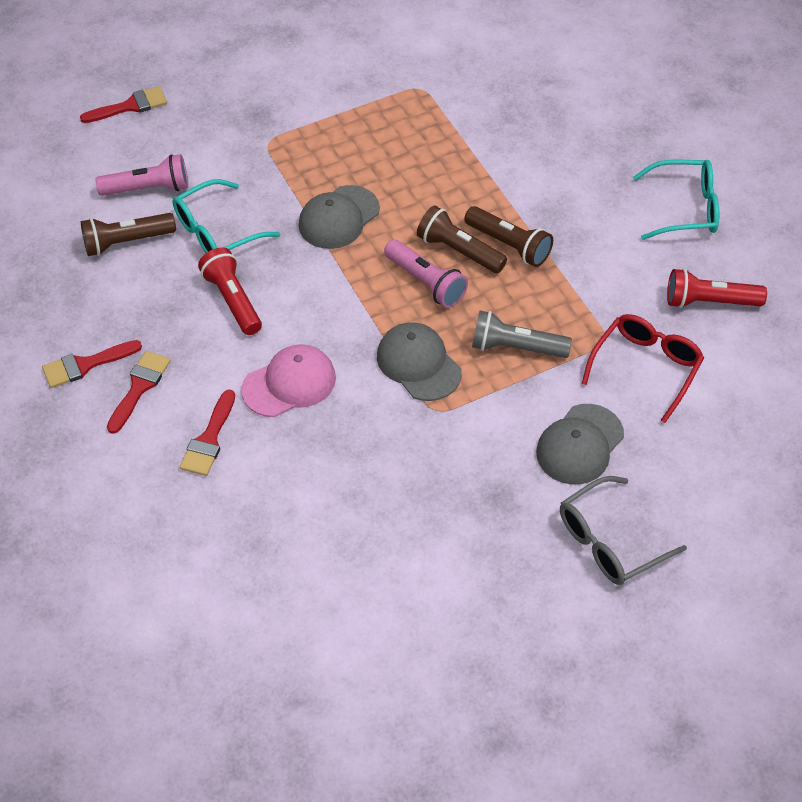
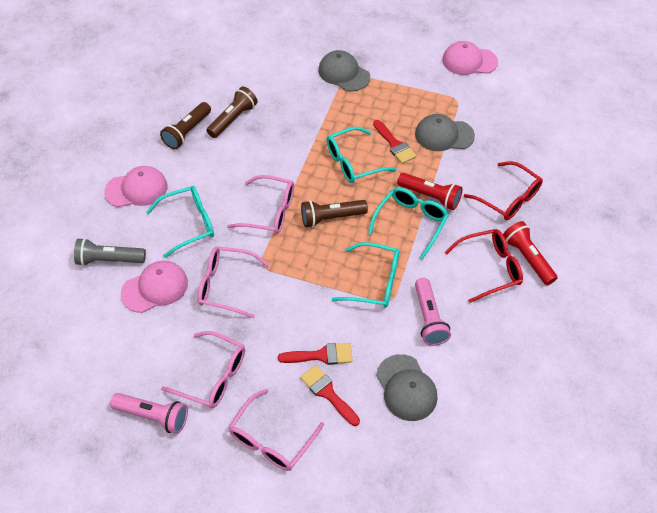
grey glasses: [560,476,687,585] = 1 -> none = 0
pink cap: [241,344,336,417] = 1 -> [104,166,167,207] [121,261,188,313] [442,41,498,75] = 3
pink glasses: none = 0 -> [161,331,245,408] [198,246,270,318] [227,175,294,234] [229,389,324,471] = 4
red brush: [42,340,142,388] [80,86,167,123] [107,351,171,434] [180,390,235,476] = 4 -> [278,343,353,365] [300,365,360,426] [373,120,416,164] = 3
red glasses: [581,314,704,423] = 1 -> [445,229,523,303] [464,161,543,220] = 2
turquoise glasses: [172,179,280,253] [633,160,719,240] = 2 -> [146,186,214,258] [326,127,396,183] [332,242,399,308] [368,187,449,259] = 4

